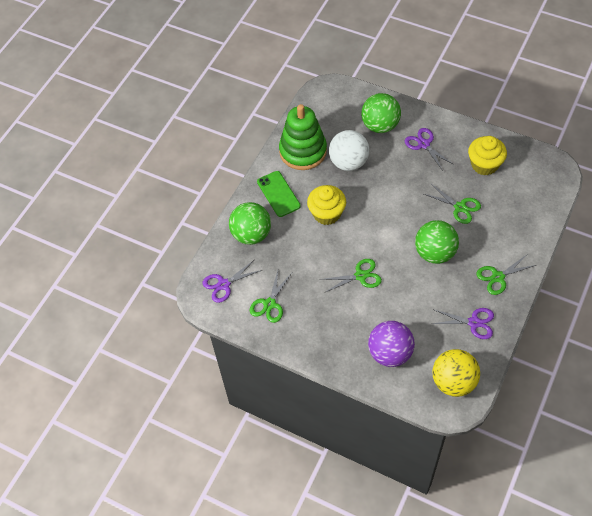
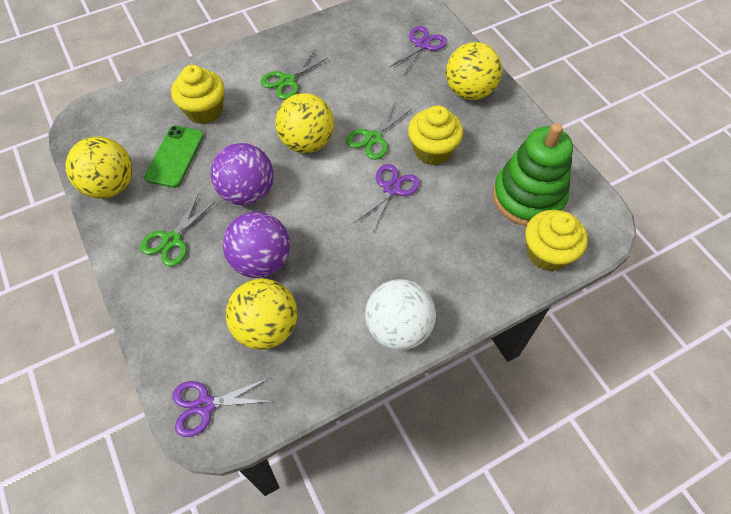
green ball: [229,202,271,245] [361,93,401,133] [415,220,459,264] = 3 -> none = 0
green scissors: [249,270,292,323] [320,259,382,293] [424,184,481,224] [476,255,536,295] = 4 -> [140,193,216,267] [261,51,328,100] [346,101,412,160] = 3
purple ball: [368,321,415,367] = 1 -> [210,143,274,205] [223,212,290,278] = 2
yellow ball: [433,349,480,397] = 1 -> [65,137,133,199] [226,278,297,350] [275,93,334,153] [446,42,502,100] = 4
yellow cupcake: [307,185,346,225] [468,136,507,176] = 2 -> [171,65,224,124] [408,105,463,165] [525,210,588,271] = 3

